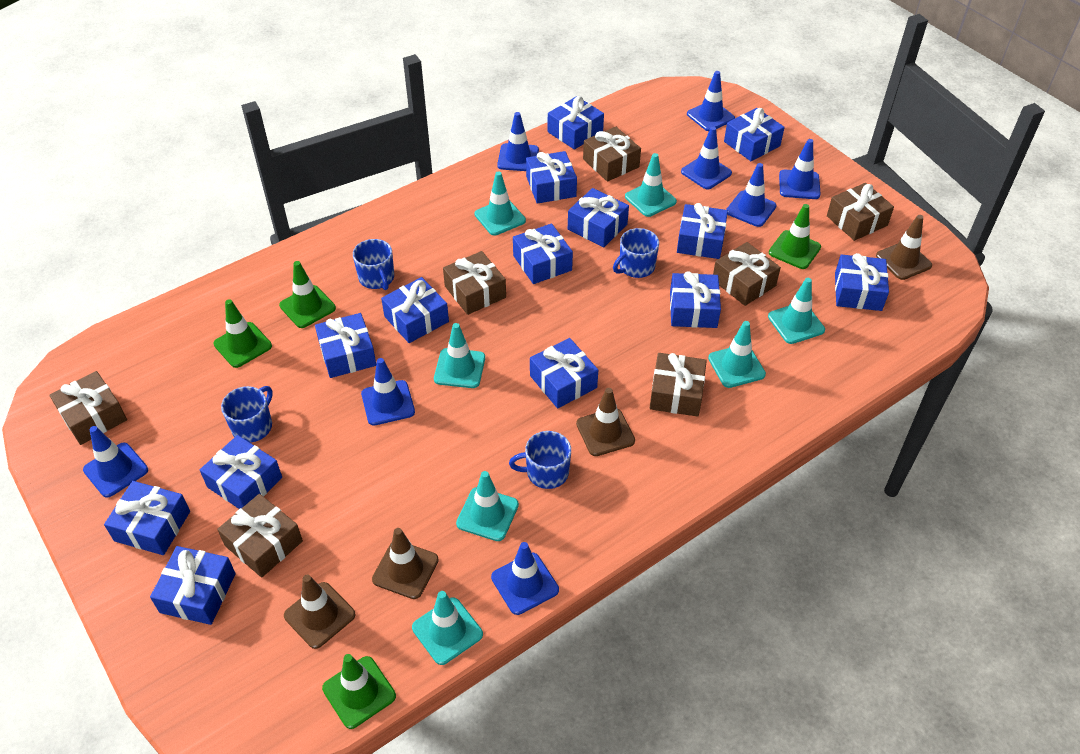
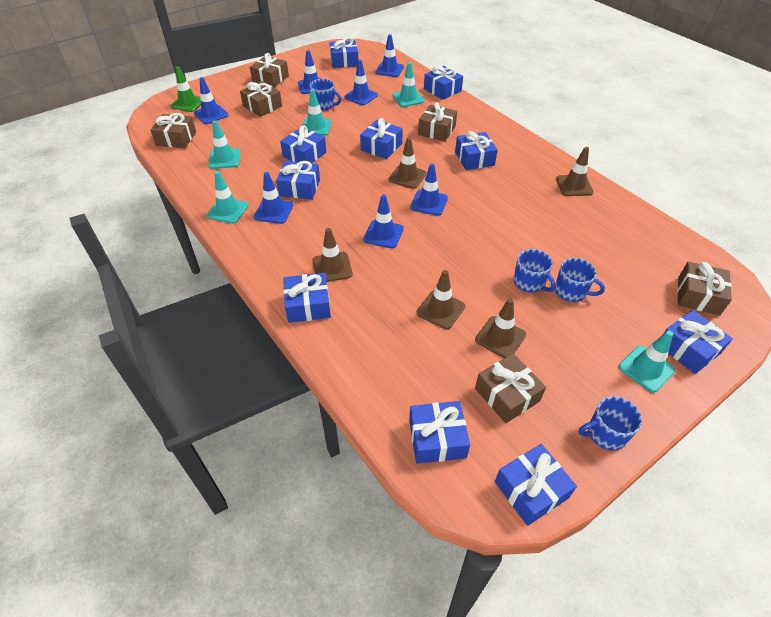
blue gift: [104,481,190,555] [150,546,236,625] [200,435,282,509] [315,313,376,378] [381,277,449,343] [513,224,573,284] [526,151,577,204] [530,338,598,408] [548,96,604,150] [568,188,629,247] [670,271,721,328] [677,203,728,259] [724,108,785,161] [835,253,889,311] = 14 -> [276,161,320,200] [280,125,326,163] [283,273,331,323] [329,37,358,68] [360,118,403,159] [409,401,470,464] [424,66,463,100] [455,131,498,170] [495,444,577,526] [664,310,733,374] = 10
blue traffic cone: [83,426,148,498] [361,358,415,426] [491,542,559,615] [497,112,539,171] [681,127,732,189] [687,71,735,131] [726,163,777,227] [779,139,821,199] = 8 -> [194,77,228,124] [254,172,293,224] [298,50,322,94] [344,60,378,105] [363,195,404,248] [375,34,404,77] [410,164,448,216] = 7
brown gift: [49,371,127,445] [217,494,303,578] [443,251,506,315] [583,127,641,182] [650,353,707,417] [713,242,781,306] [827,183,894,241] = 7 -> [150,113,196,148] [240,81,282,117] [250,53,289,87] [418,102,457,142] [475,354,546,423] [677,261,732,316] = 6
brown traffic cone: [284,575,356,649] [372,528,439,599] [576,388,635,456] [876,215,932,280] = 4 -> [312,228,353,282] [388,138,426,189] [416,270,465,329] [475,298,526,358] [556,147,594,196] = 5
green traffic cone: [213,299,272,368] [279,261,336,328] [322,654,396,729] [769,204,821,269] = 4 -> [171,67,201,112] = 1
turquoise traffic cone: [412,591,483,665] [434,323,485,388] [456,471,519,541] [475,171,526,236] [625,153,677,217] [708,321,766,388] [768,278,825,344] = 7 -> [207,171,249,224] [209,120,240,169] [302,89,332,136] [393,62,425,107] [618,331,675,393] = 5

